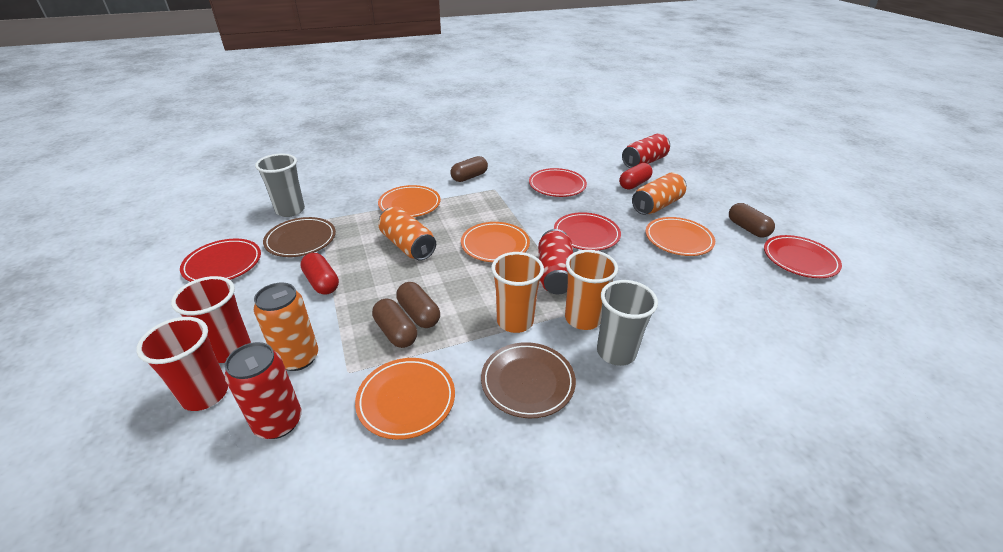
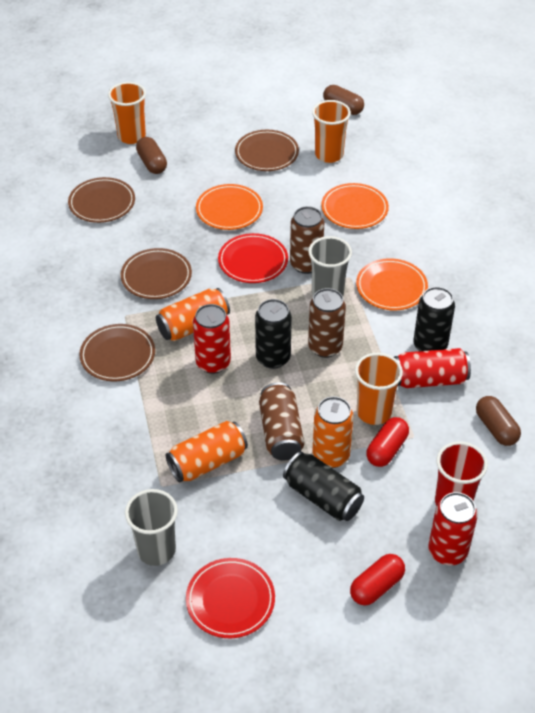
black can: none = 0 -> [255,299,292,369] [283,452,364,521] [413,287,455,351] = 3
brown can: none = 0 -> [259,382,304,460] [290,206,324,274] [308,288,346,358] = 3
brown capsule: [372,299,417,348] [396,282,440,328] [450,156,488,182] [729,203,775,238] = 4 -> [136,137,167,174] [323,85,364,115] [476,396,521,446] = 3
brown plate: [263,217,336,257] [481,342,576,418] = 2 -> [68,177,135,223] [79,324,155,382] [121,248,192,299] [235,130,299,171] = 4
orange cup: [491,252,544,333] [565,250,618,330] = 2 -> [108,82,146,144] [312,100,351,163] [355,353,403,425] = 3
orange plate: [355,358,455,440] [378,185,441,217] [461,222,530,262] [646,217,715,256] = 4 -> [196,184,263,230] [321,183,389,229] [356,258,428,310] = 3
red cup: [136,317,228,411] [171,276,251,363] = 2 -> [435,441,488,506] = 1
red plate: [180,239,261,282] [529,168,587,197] [554,212,621,251] [764,235,842,278] = 4 -> [186,558,275,638] [218,233,288,283] = 2

